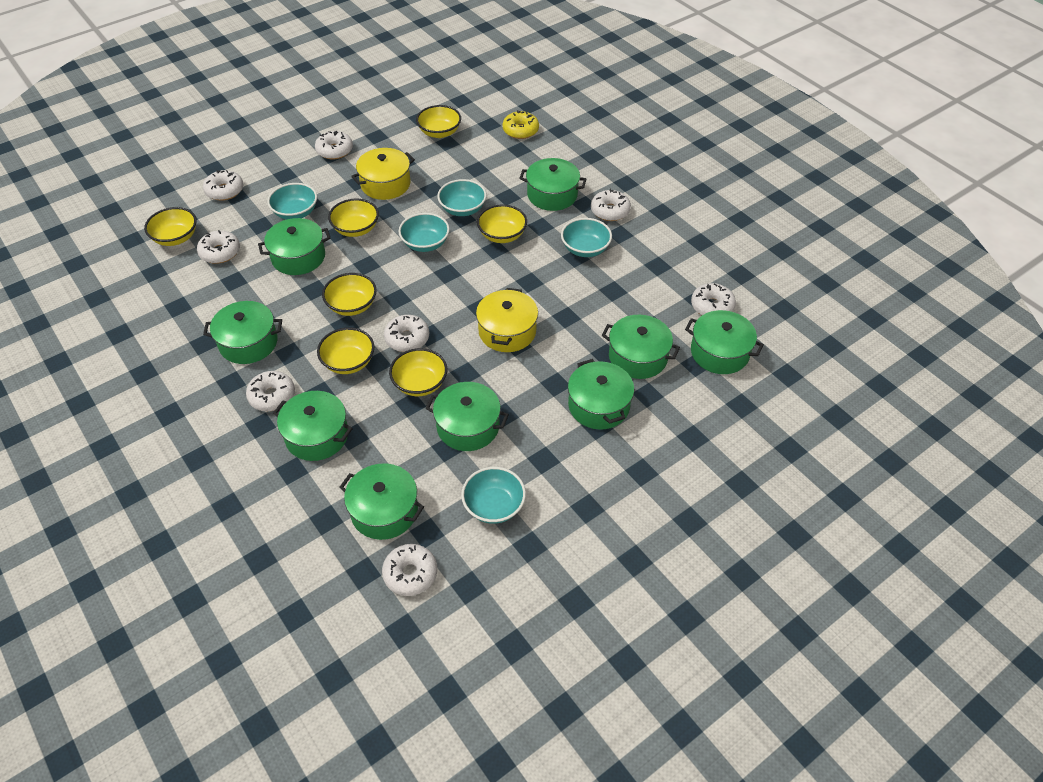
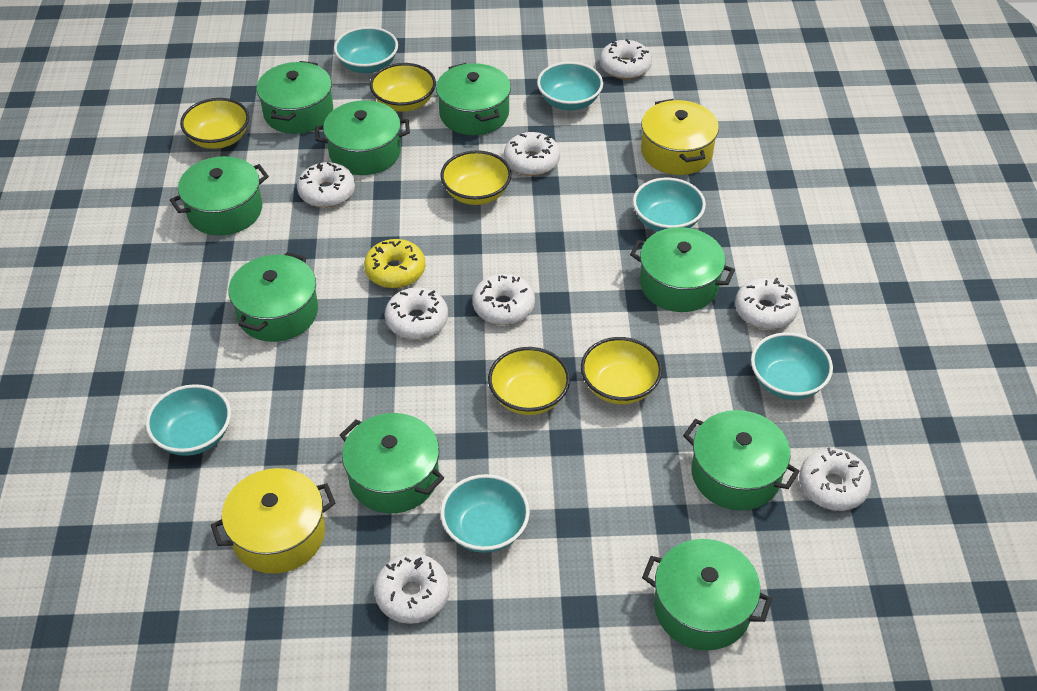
turquoise bowl: [267,183,317,220] [398,213,450,252] [437,179,487,216] [461,467,526,524] [561,218,612,257] = 5 -> [146,384,231,456] [334,27,398,73] [440,474,530,553] [537,62,603,110] [633,178,706,232] [751,333,833,400] = 6
yellow bowl: [144,207,196,246] [317,328,374,374] [322,273,377,316] [328,198,379,237] [389,348,447,396] [416,105,461,138] [477,205,527,243] = 7 -> [180,98,249,149] [370,63,436,112] [440,150,512,205] [488,347,570,415] [581,337,662,404] = 5

